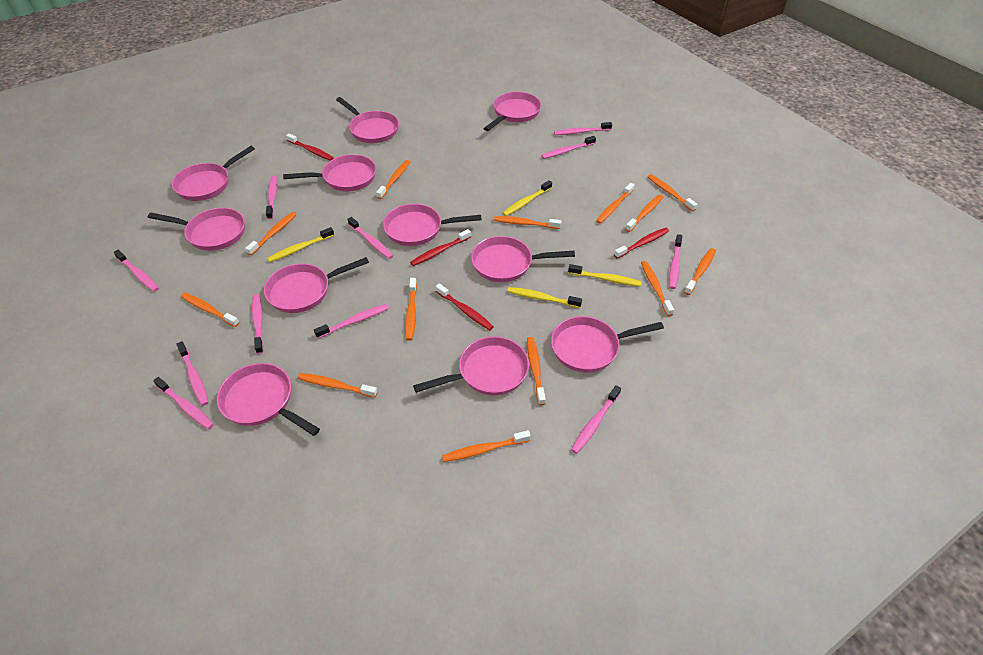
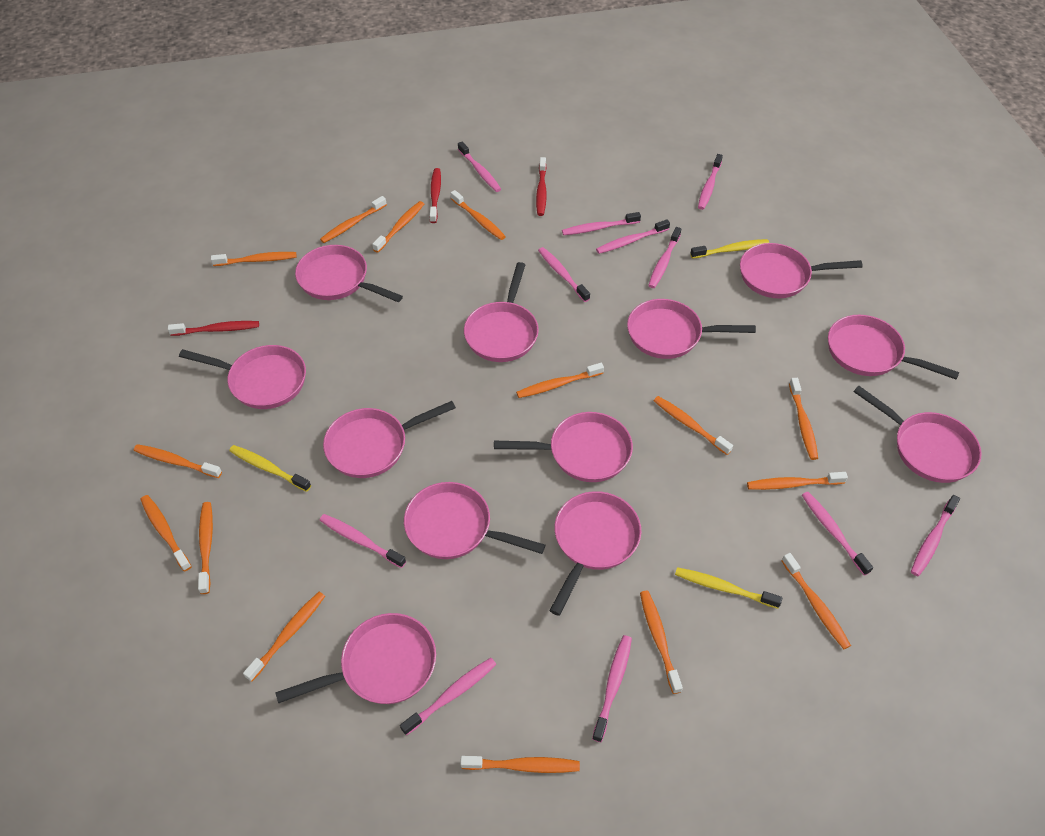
orange toothbrush: [181,292,239,327] [245,212,297,255] [298,373,377,398] [376,160,410,199] [405,278,417,341] [442,430,531,462] [494,216,562,229] [527,337,546,405] [596,183,635,224] [625,194,663,232] [641,261,674,316] [647,174,698,211] [684,248,716,295] = 13 -> [134,444,222,478] [140,495,192,571] [198,502,213,594] [211,252,297,266] [243,592,325,682] [320,196,387,243] [372,201,424,253] [451,190,506,240] [460,756,580,773] [516,363,604,398] [640,591,683,694] [654,396,733,455] [747,472,848,490] [782,553,851,649] [789,378,818,460] = 15
pink pan: [148,208,245,251] [172,146,255,201] [217,363,320,436] [264,257,369,313] [283,154,376,191] [336,97,399,143] [383,204,482,246] [413,336,529,396] [471,236,575,282] [483,92,541,131] [551,316,664,373] = 11 -> [179,345,306,409] [275,613,436,704] [295,245,403,302] [323,401,456,478] [404,482,545,559] [464,262,539,362] [494,412,633,482] [549,491,642,616] [627,299,756,359] [740,243,863,298] [828,315,960,380] [853,386,982,483] = 12
red toothbrush: [286,133,334,161] [410,229,471,266] [435,283,494,330] [614,228,669,259] = 4 -> [168,321,259,336] [430,168,441,223] [536,157,547,216] = 3
yellow toothbrush: [267,227,334,262] [503,180,552,216] [507,287,582,308] [568,264,642,286] = 4 -> [229,445,311,492] [675,567,782,609] [690,239,769,259] = 3

